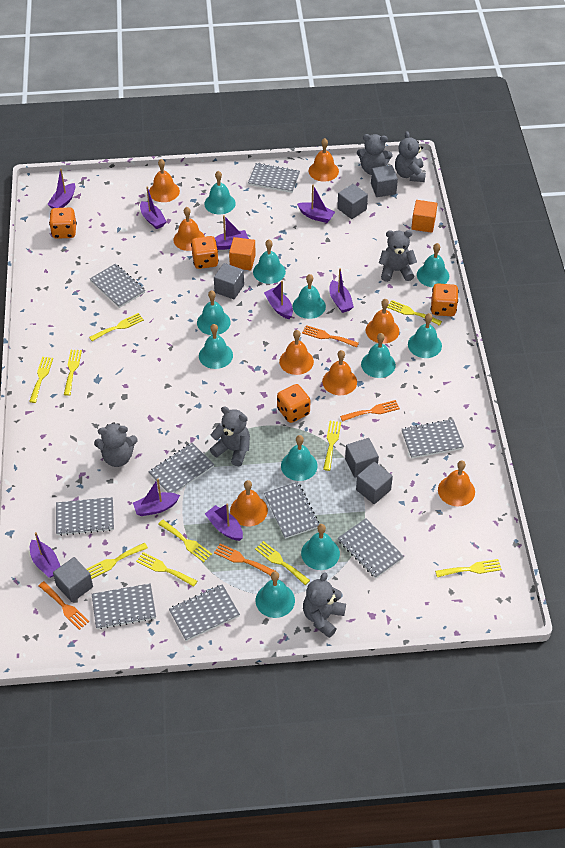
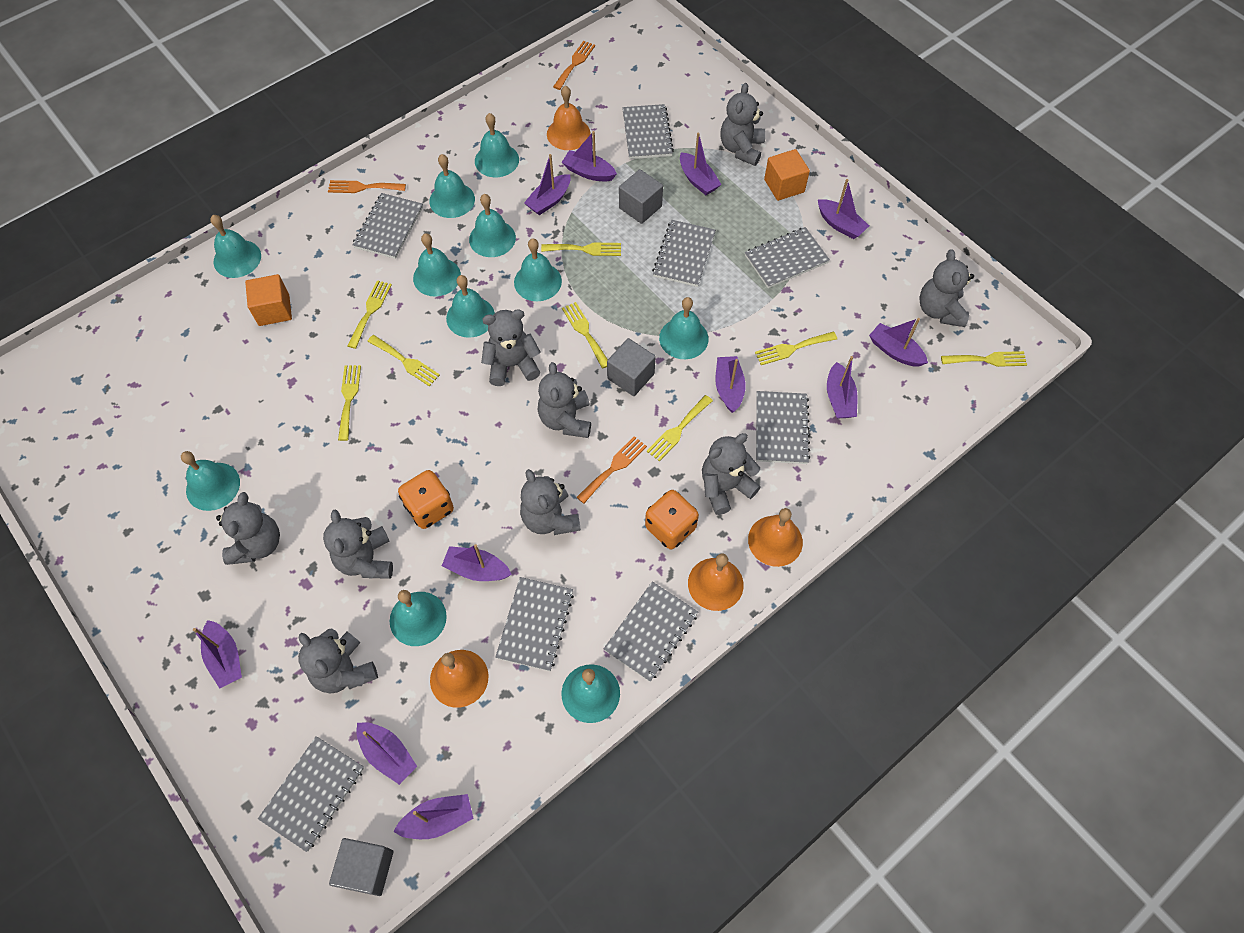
grey cube: [53,557,93,602] [214,263,244,299] [337,184,368,219] [345,438,379,478] [356,462,393,504] [371,165,398,197] = 6 -> [329,838,393,896] [607,338,656,396] [619,169,663,224] = 3
grey notebook: [56,497,114,536] [90,263,145,308] [92,583,156,630] [149,443,214,493] [169,584,240,641] [248,163,300,193] [264,482,319,539] [338,518,404,578] [402,419,464,459] = 9 -> [258,736,364,852] [352,193,423,259] [495,577,574,671] [604,581,698,682] [622,104,674,159] [652,220,716,287] [745,227,830,288] [756,391,810,464] = 8
grey teddy bear: [94,422,138,467] [210,406,250,466] [303,572,346,638] [357,134,393,175] [379,230,417,282] [395,131,426,182] = 6 -> [216,492,280,565] [298,629,378,694] [323,509,393,579] [481,309,541,386] [520,469,581,535] [538,362,591,438] [702,433,761,515] [720,83,766,166] [919,249,974,327] = 9
orange bell: [149,159,180,202] [173,207,205,251] [230,480,268,526] [279,330,314,375] [309,138,339,182] [322,350,357,395] [366,299,399,344] [438,460,475,506] = 8 -> [430,650,489,708] [547,86,591,150] [688,553,744,611] [748,508,803,567] = 4
orange dice: [49,208,77,239] [191,236,219,269] [277,384,310,423] [431,283,459,316] = 4 -> [398,470,454,529] [645,490,699,549] = 2
orange fork: [39,581,89,630] [214,543,275,576] [302,325,359,348] [340,400,400,421] = 4 -> [328,180,406,193] [553,41,595,90] [577,436,647,504] = 3
purple boat: [30,532,60,578] [47,169,76,209] [133,479,180,516] [140,186,167,229] [205,504,243,541] [215,215,249,250] [264,281,293,319] [297,184,335,223] [329,268,354,313] = 9 -> [193,620,242,689] [356,722,417,785] [393,794,474,839] [442,544,512,581] [524,154,571,215] [562,131,617,181] [680,133,722,195] [715,356,746,413] [818,179,869,239] [827,356,857,419] [869,318,928,367] = 11
yellow fork: [29,357,53,403] [64,350,82,396] [87,543,148,579] [89,313,144,341] [136,552,197,587] [158,520,212,562] [255,541,310,585] [323,421,341,471] [387,300,442,326] [435,559,502,577] = 10 -> [338,365,361,441] [347,280,392,349] [367,335,440,386] [541,243,621,256] [562,302,608,369] [647,395,713,462] [755,332,837,365] [941,351,1027,367] = 8

